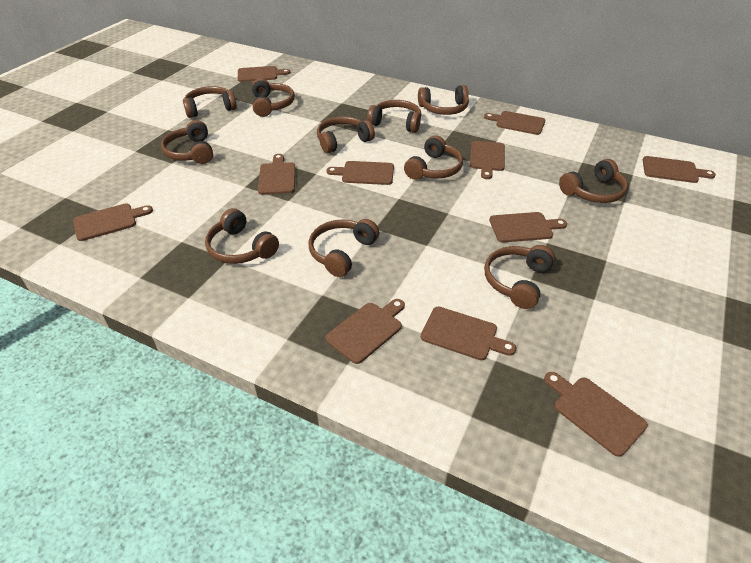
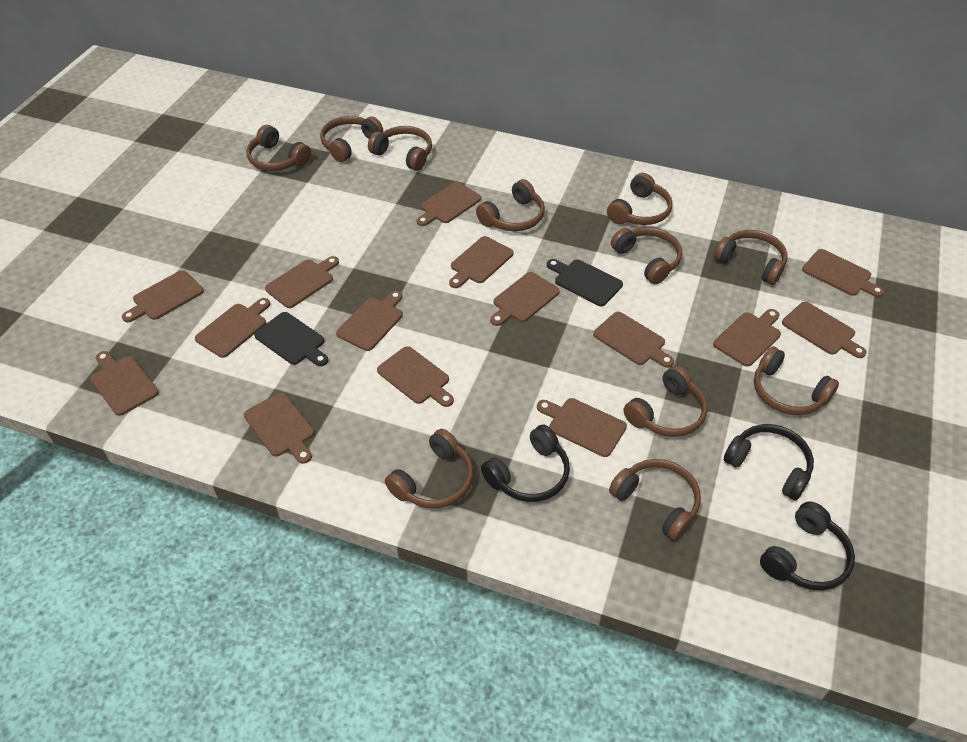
black cutting board: none = 0 -> [254,312,328,366] [547,259,623,306] = 2
black headphones: none = 0 -> [481,424,570,502] [724,424,814,500] [760,501,855,590] = 3
brown cutting board: [73,203,153,241] [238,66,290,82] [258,154,295,195] [325,299,405,364] [326,161,394,185] [421,307,516,360] [470,141,505,179] [484,111,545,135] [489,212,567,243] [544,372,648,457] [643,156,716,183] = 11 -> [90,351,159,416] [122,270,204,322] [195,298,270,358] [244,393,314,464] [265,256,339,308] [336,290,403,351] [377,346,454,407] [417,182,481,226] [449,236,514,288] [490,272,560,326] [537,398,627,457] [593,312,674,368] [713,309,781,367] [782,302,867,358] [802,249,885,297] = 15

